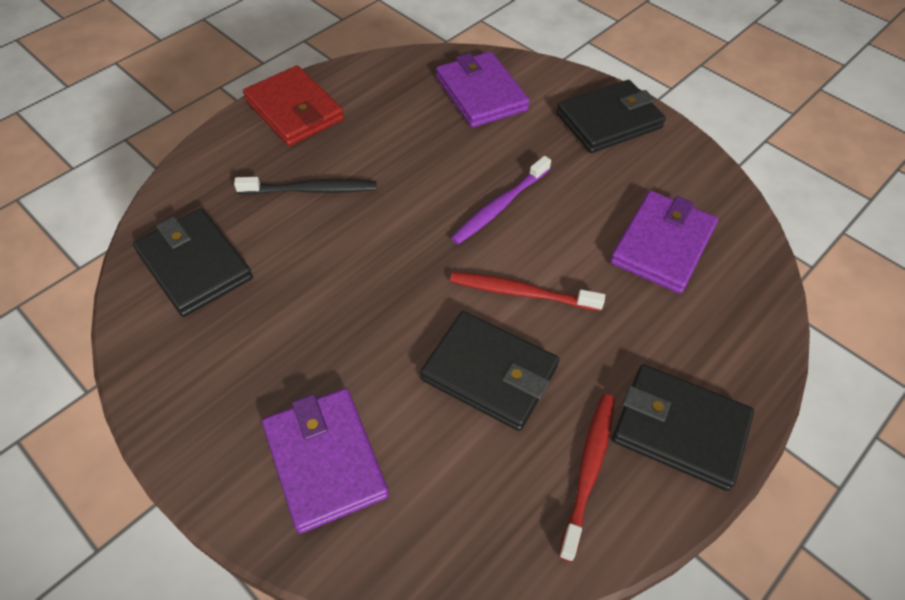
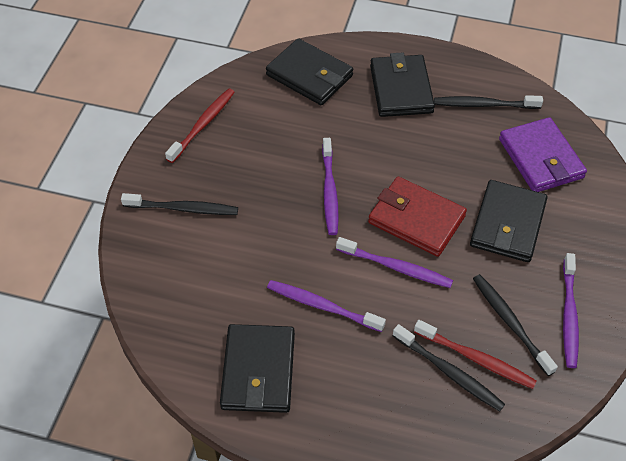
black toothbrush: [234,177,377,194] = 1 -> [121,193,238,215] [393,324,505,412] [434,95,543,109] [473,274,558,376] = 4
purple toothbrush: [451,156,551,244] = 1 -> [267,280,386,332] [322,138,339,235] [336,237,453,288] [563,253,579,368] = 4
purple wallet: [262,388,389,534] [436,51,530,127] [610,191,718,294] = 3 -> [499,117,587,192] = 1

